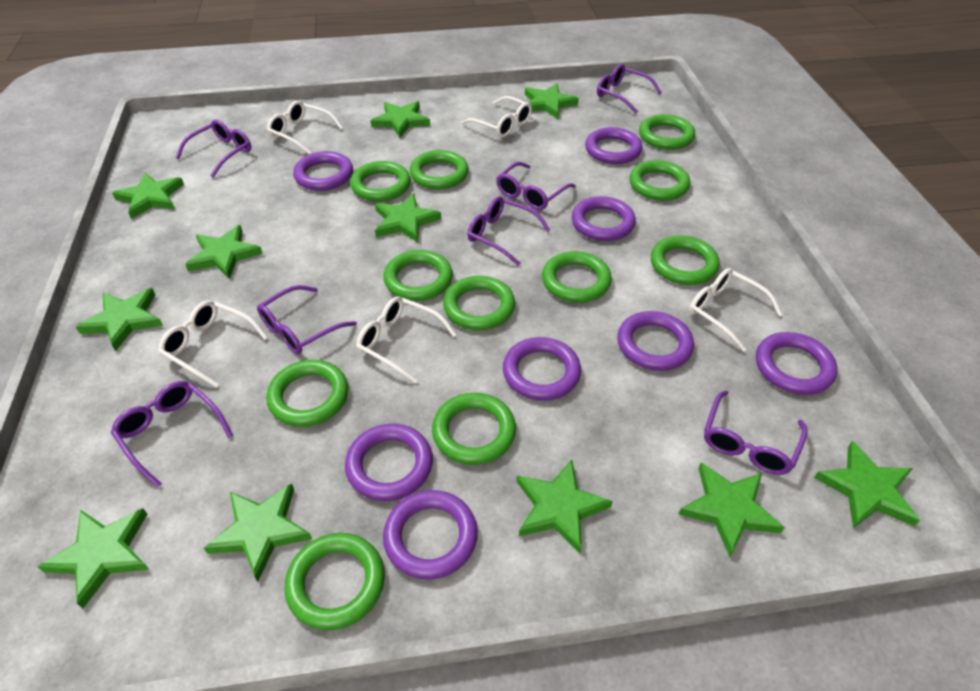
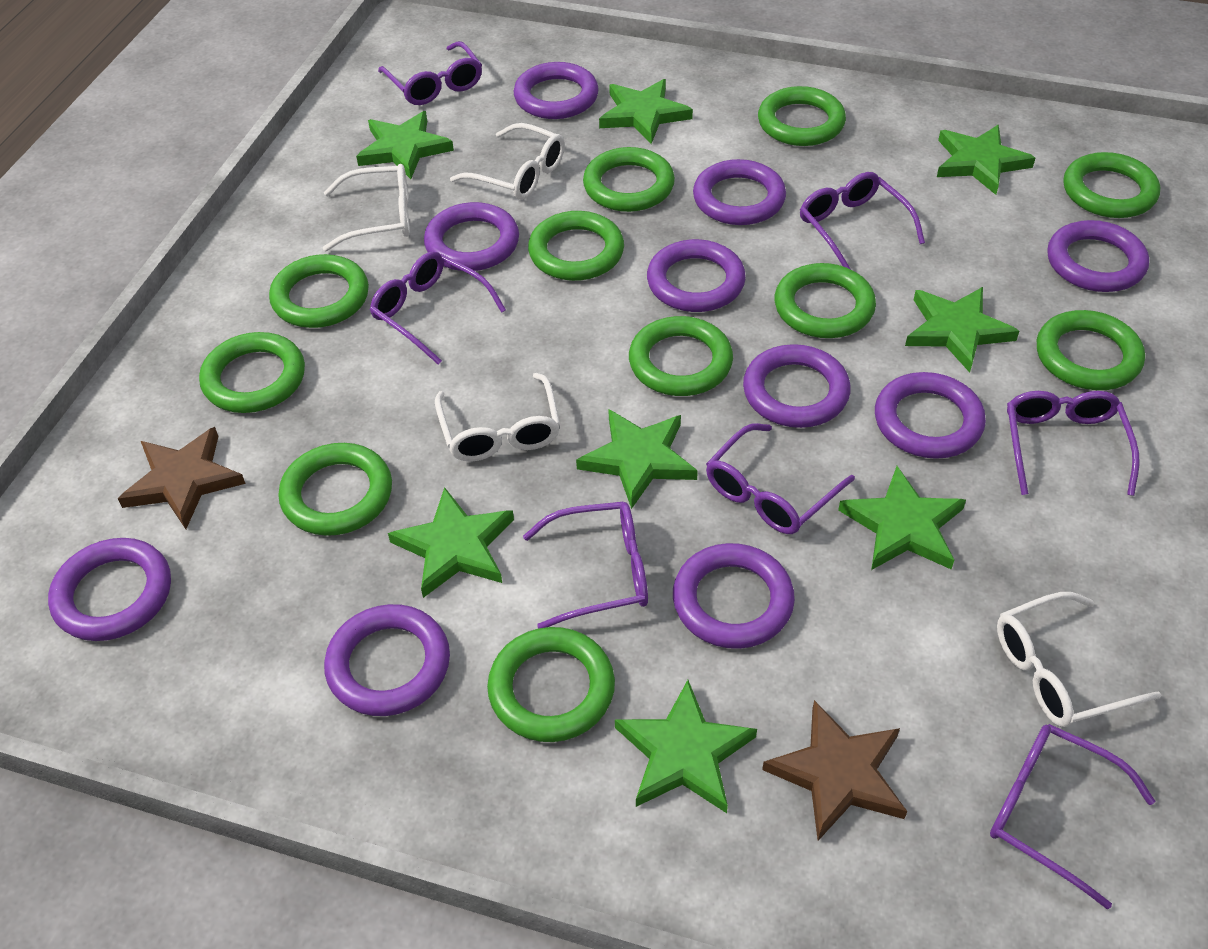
brown star: none = 0 -> [118,427,246,529] [762,700,907,841] = 2
green star: [37,508,150,609] [76,288,163,351] [112,173,184,219] [185,225,263,279] [204,483,312,582] [371,101,430,138] [375,193,441,243] [516,460,613,553] [525,83,579,119] [679,462,785,557] [814,441,920,528] = 11 -> [356,111,454,179] [388,487,514,598] [576,409,698,509] [599,79,693,144] [615,680,757,813] [838,466,966,570] [905,287,1019,373] [937,125,1035,195] = 8
purple ring: [293,151,353,191] [345,424,433,501] [383,490,478,580] [503,337,581,401] [572,196,636,241] [585,127,642,164] [617,311,694,371] [756,332,837,395] = 8 -> [48,538,171,641] [324,604,450,716] [424,202,519,271] [514,62,599,119] [647,239,746,312] [673,543,795,649] [693,159,786,225] [743,344,851,428] [875,372,986,459] [1047,220,1149,292] = 10
white glasses: [158,300,268,387] [267,101,343,154] [356,296,456,383] [461,96,532,137] [689,268,783,352] = 5 -> [323,164,410,252] [435,373,560,462] [450,123,565,200] [997,592,1161,727] = 4

